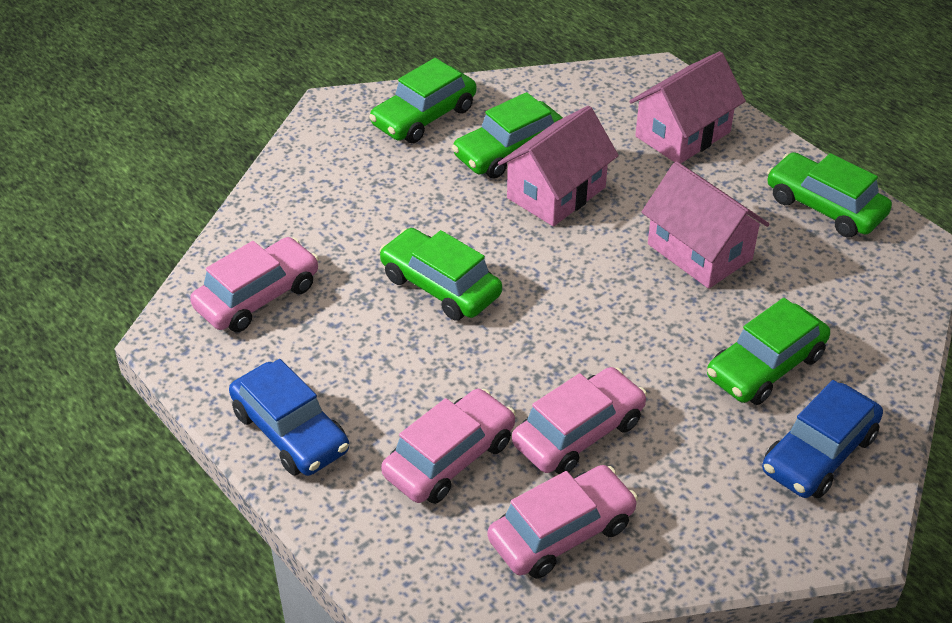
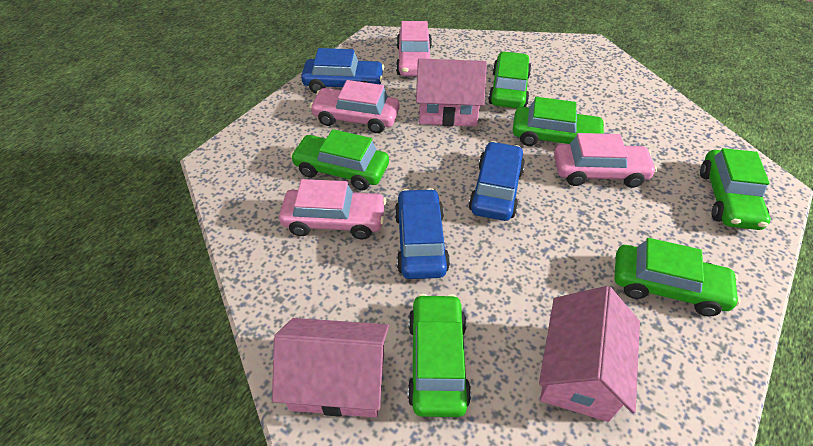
blue car: [229,359,349,476] [762,380,883,498] = 2 -> [301,48,384,93] [395,188,450,279] [468,141,525,221] = 3
green car: [369,58,476,143] [379,228,502,321] [452,92,563,179] [707,298,830,405] [767,152,892,237] = 5 -> [290,129,389,190] [408,294,471,417] [488,51,531,108] [513,97,605,146] [614,238,741,316] [700,148,770,230] = 6

